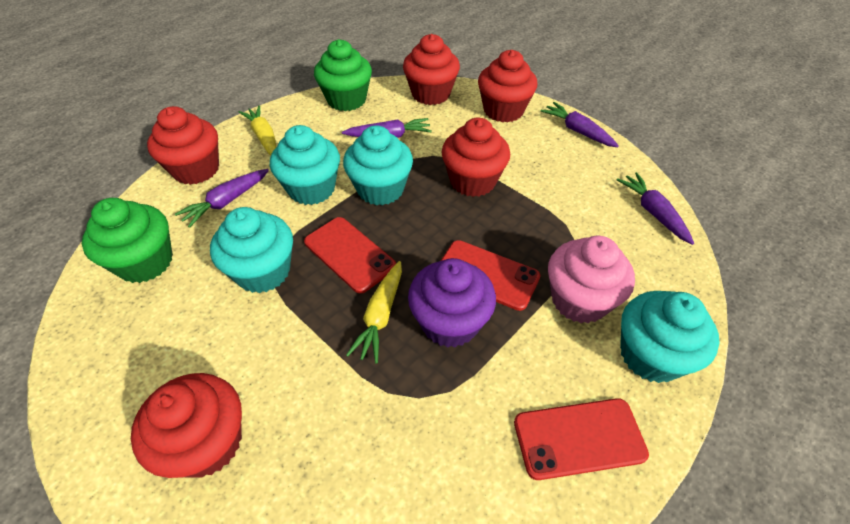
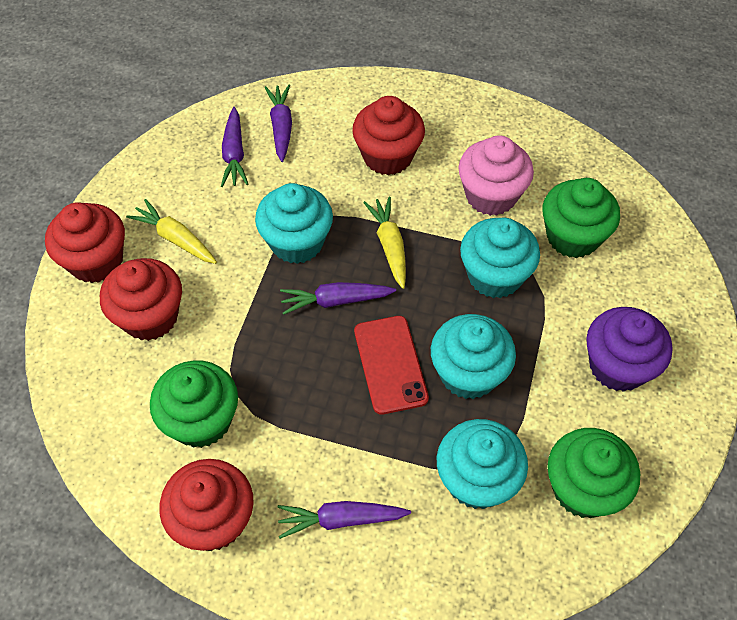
green cupcake: [82,198,173,283] [314,39,372,111] = 2 -> [150,360,238,448] [543,178,620,258] [548,428,640,518] = 3
red cupcake: [131,373,242,478] [147,106,219,185] [403,34,460,105] [442,118,510,197] [478,50,537,123] = 5 -> [45,202,125,283] [100,258,182,341] [159,459,254,551] [352,96,425,175] = 4
red phone: [304,217,396,294] [441,240,541,311] [514,398,649,480] = 3 -> [354,316,429,415] = 1

